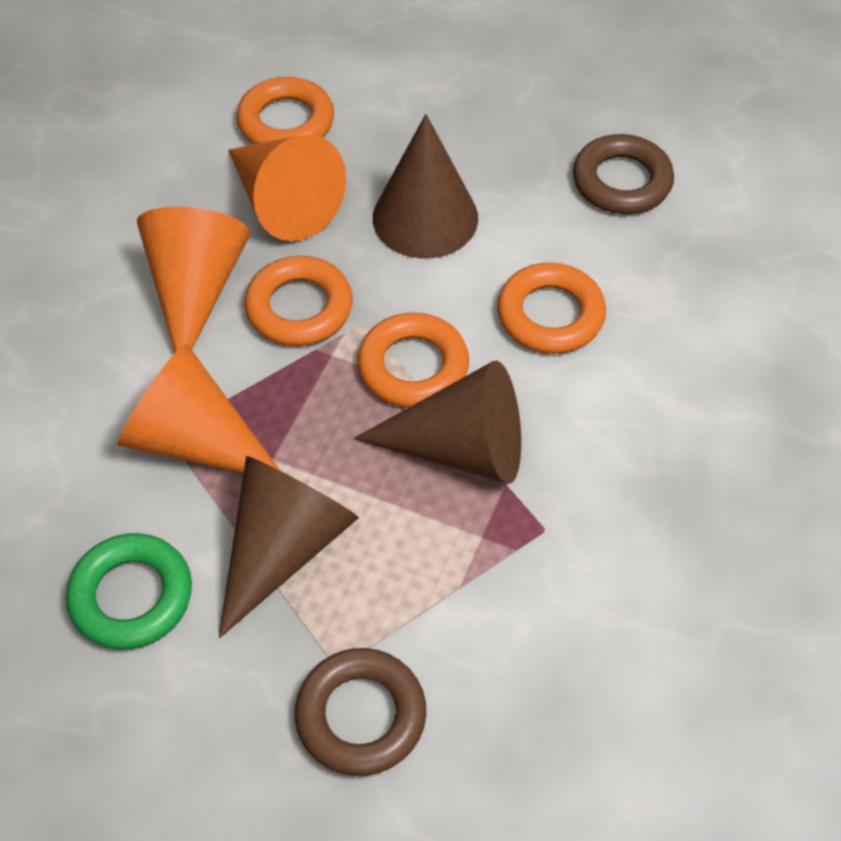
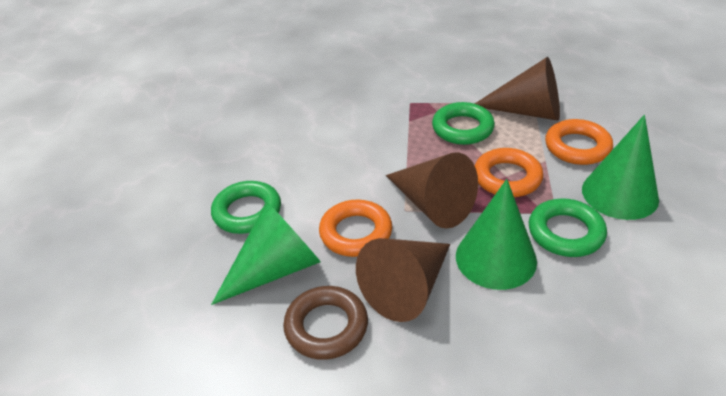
brown ring: [295,648,426,776] [573,134,674,214] = 2 -> [283,286,368,360] = 1
green cone: none = 0 -> [211,202,321,305] [456,179,537,290] [582,115,659,220] = 3
green ring: [66,533,192,650] = 1 -> [211,181,281,234] [432,102,495,145] [529,198,607,257] = 3
orange cone: [118,343,280,473] [137,207,250,352] [228,135,346,241] = 3 -> none = 0
orange ring: [237,77,334,144] [244,256,353,346] [358,313,469,408] [497,263,606,354] = 4 -> [319,200,392,257] [475,148,543,197] [545,119,613,165] = 3

